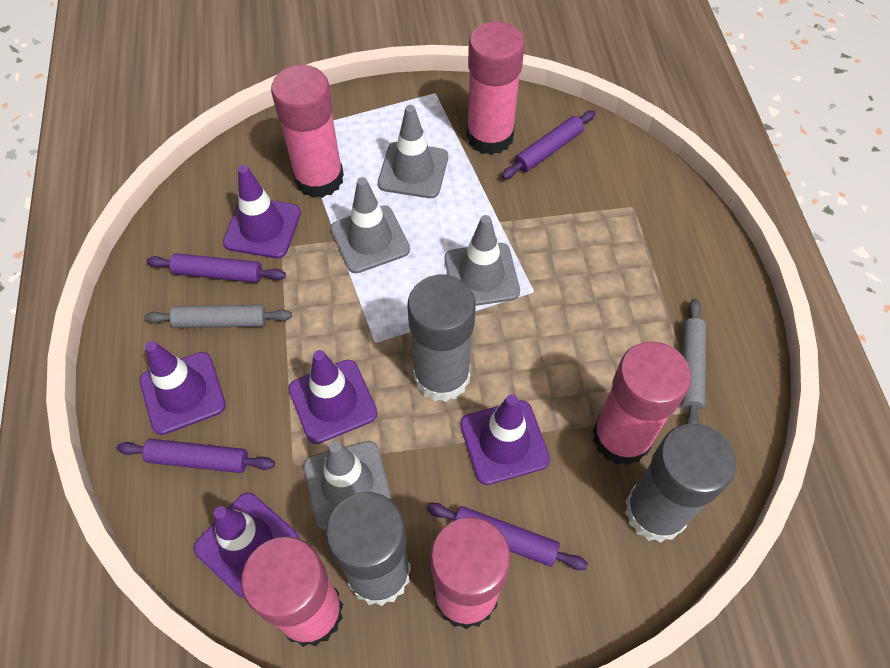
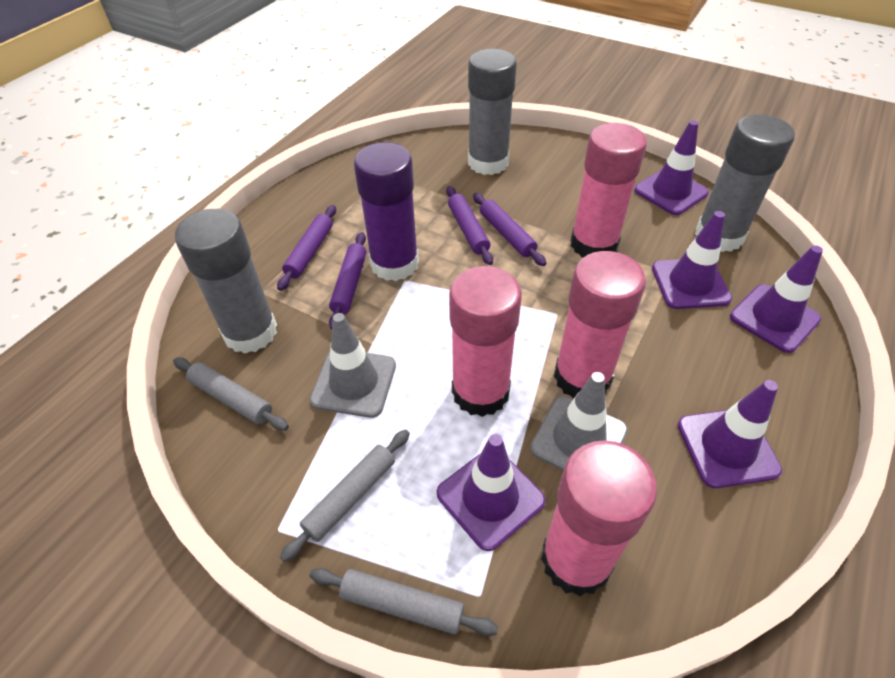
grey rolling pin: [144,305,292,328] [681,299,706,424] = 2 -> [173,357,289,431] [280,430,410,562] [310,568,498,636] = 3
grey traffic cone: [304,441,392,530] [331,177,410,273] [378,105,448,198] [445,215,520,306] = 4 -> [310,313,396,418] [530,372,628,470] = 2
pink glue stick: [241,536,343,647] [271,65,344,198] [430,517,511,629] [466,21,525,155] [593,341,691,465] = 5 -> [449,266,522,417] [541,440,657,596] [554,251,646,399] [571,123,647,257] = 4
purple glue stick: none = 0 -> [354,142,419,281] = 1

